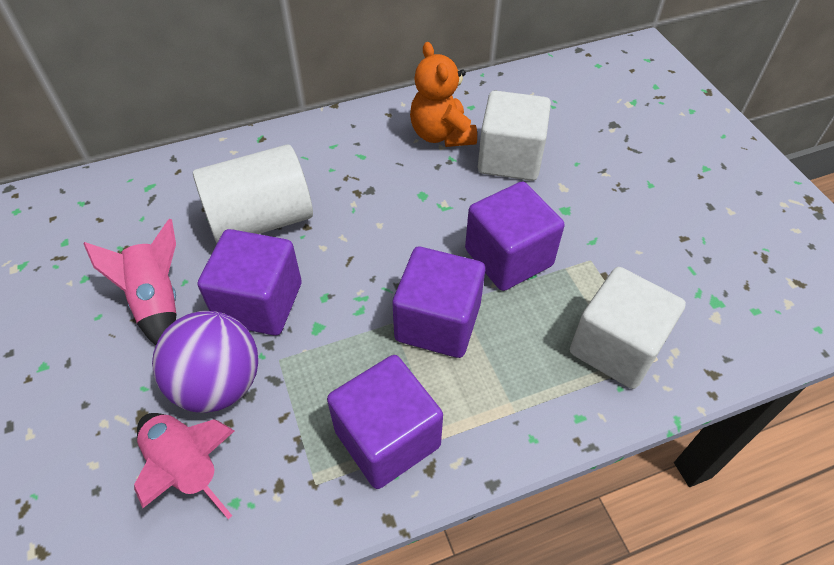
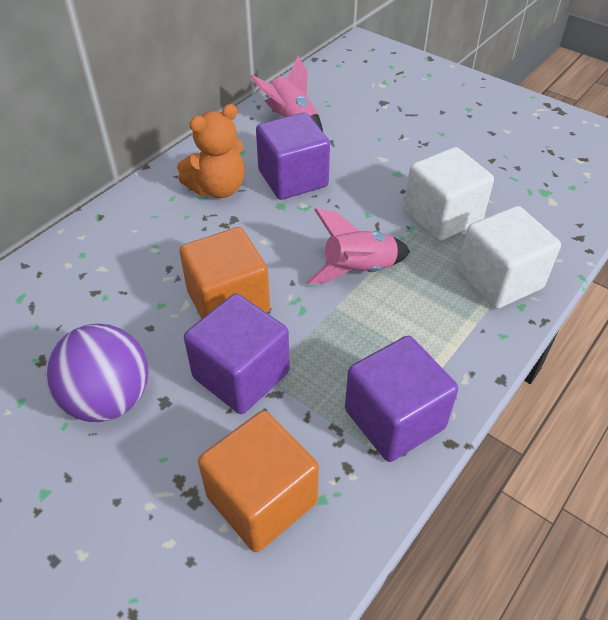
orange cube: none = 0 -> [179,227,270,319] [198,411,319,552] = 2
purple cube: [198,229,302,336] [327,355,443,489] [392,247,485,358] [465,181,565,291] = 4 -> [184,294,290,414] [256,113,330,200] [345,336,458,462] = 3
white cylinder: [193,145,313,243] = 1 -> none = 0

